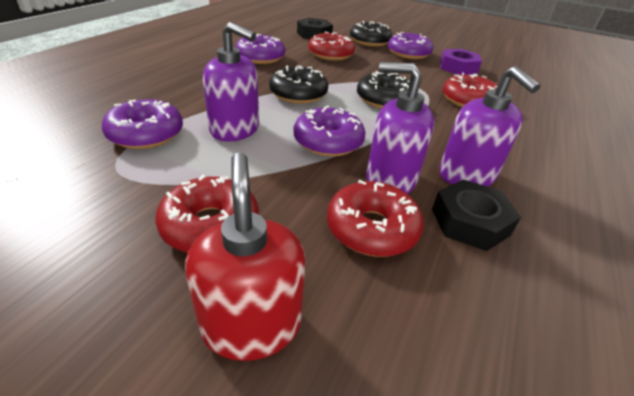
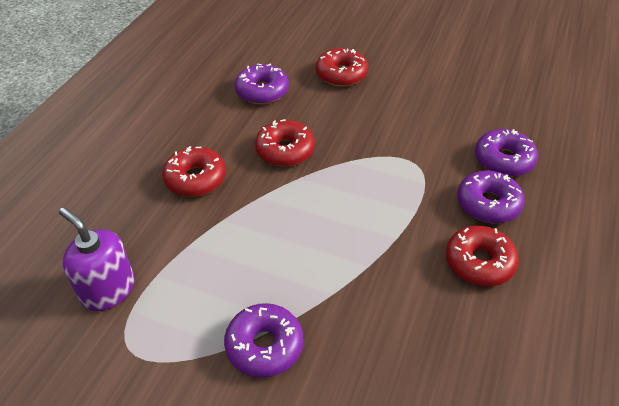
black donut: [269,65,328,104] [350,21,392,47] [357,71,410,109] = 3 -> none = 0
black nut: [297,18,333,39] [432,179,521,251] = 2 -> none = 0
purple nut: [440,49,482,75] = 1 -> none = 0
purple soap dispenser: [203,22,259,142] [366,62,434,194] [439,66,540,187] = 3 -> [59,207,135,311] = 1
red soap dispenser: [185,152,305,361] = 1 -> none = 0

